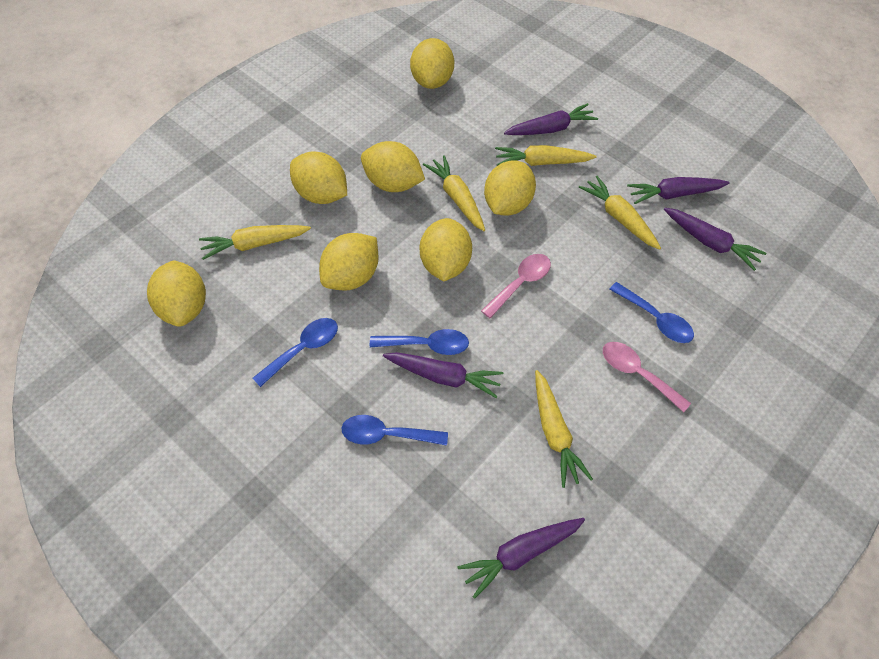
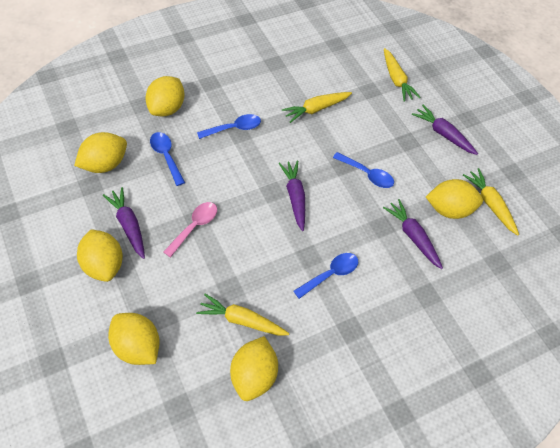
pink spoon: [481,254,551,319] [603,342,691,413] = 2 -> [164,202,217,257] = 1
purple carrot: [383,352,503,398] [457,518,585,599] [504,103,598,135] [627,177,729,204] [664,208,766,271] = 5 -> [103,187,145,259] [279,161,305,231] [383,199,443,269] [412,105,478,155] = 4
yellow carrot: [199,225,311,260] [423,155,485,231] [495,145,596,166] [535,370,593,488] [579,176,661,250] = 5 -> [196,294,290,336] [282,92,352,123] [384,48,421,102] [463,168,519,236] = 4
yellow lemon: [147,260,206,327] [290,152,347,204] [319,233,379,291] [361,141,425,192] [410,38,454,89] [420,218,472,281] [484,161,536,216] = 7 -> [74,132,127,173] [77,229,123,282] [108,313,160,365] [145,76,185,116] [230,336,278,401] [426,179,483,219] = 6

